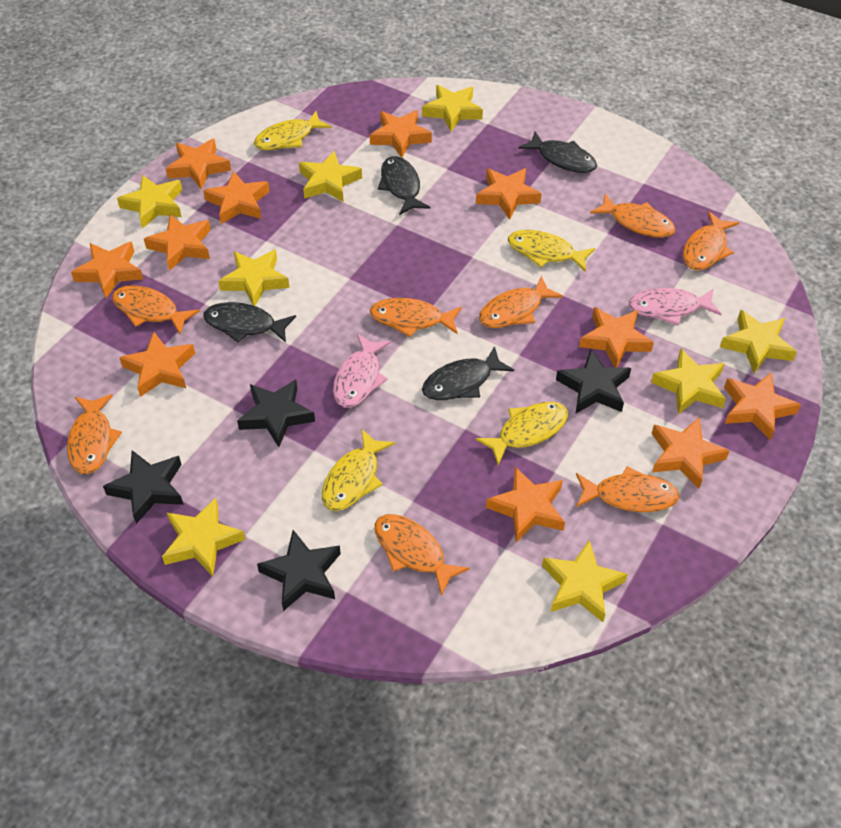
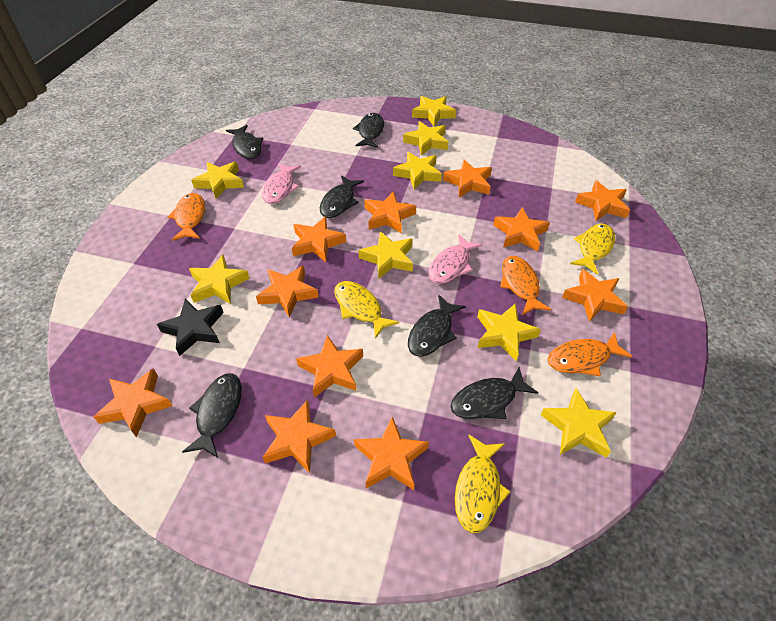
black fish: [203,302,296,343] [378,156,430,215] [422,346,514,400] [518,132,597,173] = 4 -> [182,373,242,458] [226,125,263,159] [320,175,364,218] [353,113,384,148] [408,295,466,357] [451,367,538,419] = 6
black star: [103,450,184,524] [237,379,315,447] [257,530,341,611] [556,349,631,414] = 4 -> [157,299,224,356] = 1
orange fish: [67,394,122,474] [112,285,200,335] [370,298,462,337] [375,514,470,596] [479,276,563,328] [576,466,680,512] [590,194,676,238] [683,211,739,270] = 8 -> [168,193,205,241] [500,256,551,315] [548,332,633,376] = 3
yellow fish: [254,111,332,150] [322,429,395,511] [476,402,568,465] [508,230,595,272] = 4 -> [334,281,399,339] [455,435,511,533] [570,224,615,275] = 3

